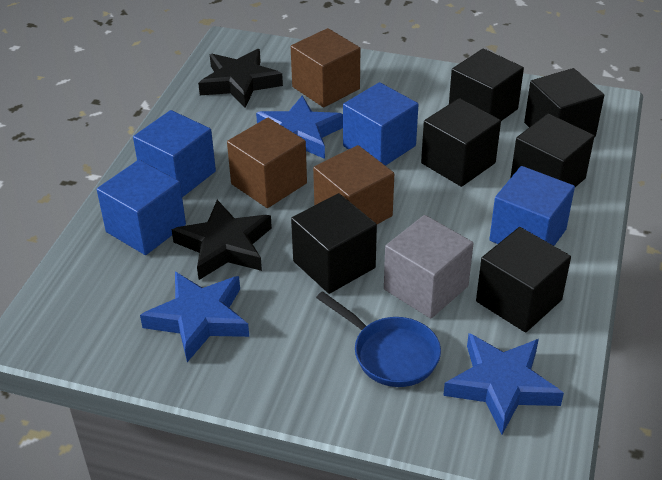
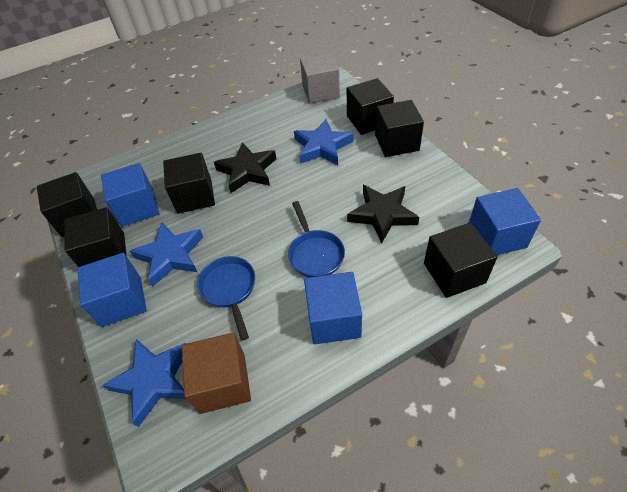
blue pan: [316,291,441,387] = 1 -> [197,256,255,341] [288,201,345,278] = 2
brown cube: [227,118,307,208] [291,28,360,108] [313,145,394,224] = 3 -> [181,333,251,414] = 1

